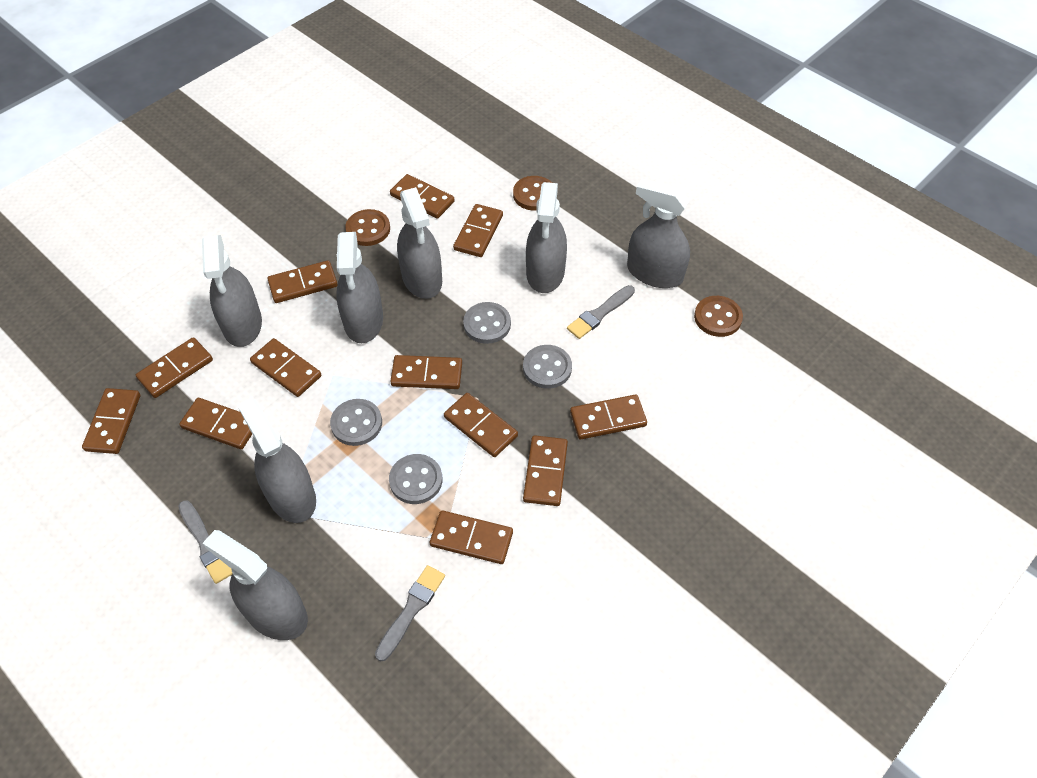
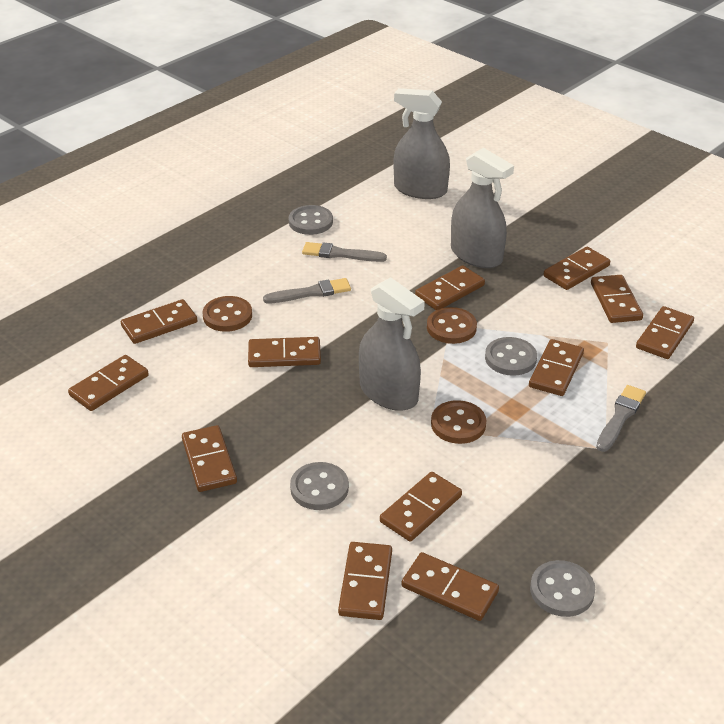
grey spray bottle: [202,235,262,347] [203,530,308,640] [237,398,316,523] [336,232,383,343] [397,187,442,299] [526,182,567,293] [627,179,690,288] = 7 -> [359,277,425,411] [394,88,450,199] [451,148,514,268] = 3

